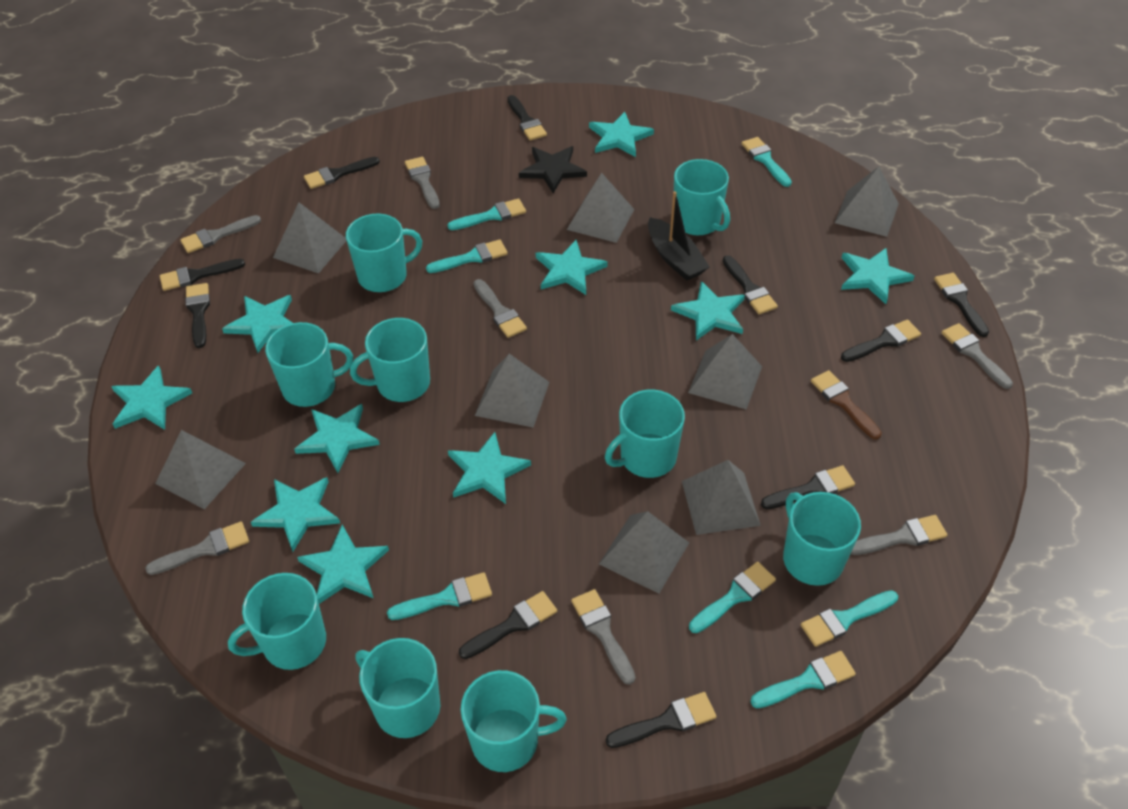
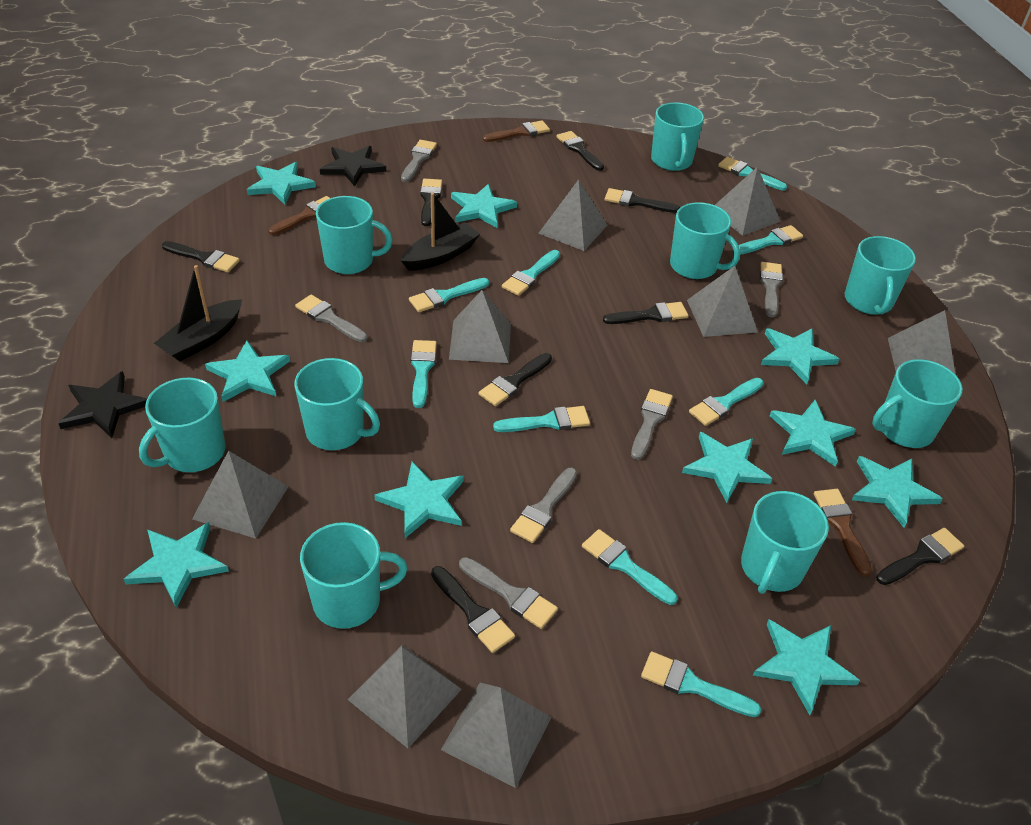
black boat: [648,191,710,281] = 1 -> [154,265,242,361] [401,193,480,271] = 2
black brush: [160,259,245,291] [185,283,210,348] [304,157,380,189] [459,591,557,659] [507,95,547,140] [606,692,717,748] [723,255,778,314] [761,465,855,509] [841,319,921,362] [934,273,989,337] = 10 -> [162,241,240,272] [420,179,442,226] [431,566,515,653] [479,353,552,406] [556,131,604,171] [603,302,688,324] [605,188,680,213] [876,528,964,585] = 8
black star: [519,146,587,193] = 1 -> [58,371,147,438] [320,146,386,187] = 2
brown brush: [811,370,882,439] = 1 -> [269,196,330,235] [483,120,550,142] [814,489,872,576] = 3
grey brush: [145,522,249,575] [180,215,261,253] [405,157,439,209] [474,279,527,338] [571,589,635,685] [851,515,947,555] [941,323,1013,389] = 7 -> [295,295,368,342] [401,140,437,182] [459,557,558,629] [510,468,577,543] [631,389,673,460] [760,262,783,318] = 6
turquoise brush: [387,572,492,620] [426,239,508,273] [448,198,526,230] [689,562,776,633] [741,137,792,187] [750,651,856,708] [801,590,898,647] = 7 -> [409,278,489,312] [411,340,437,408] [493,406,590,432] [502,250,560,296] [582,529,677,605] [641,651,761,717] [689,378,764,426] [718,157,787,191] [738,225,803,254] = 9

